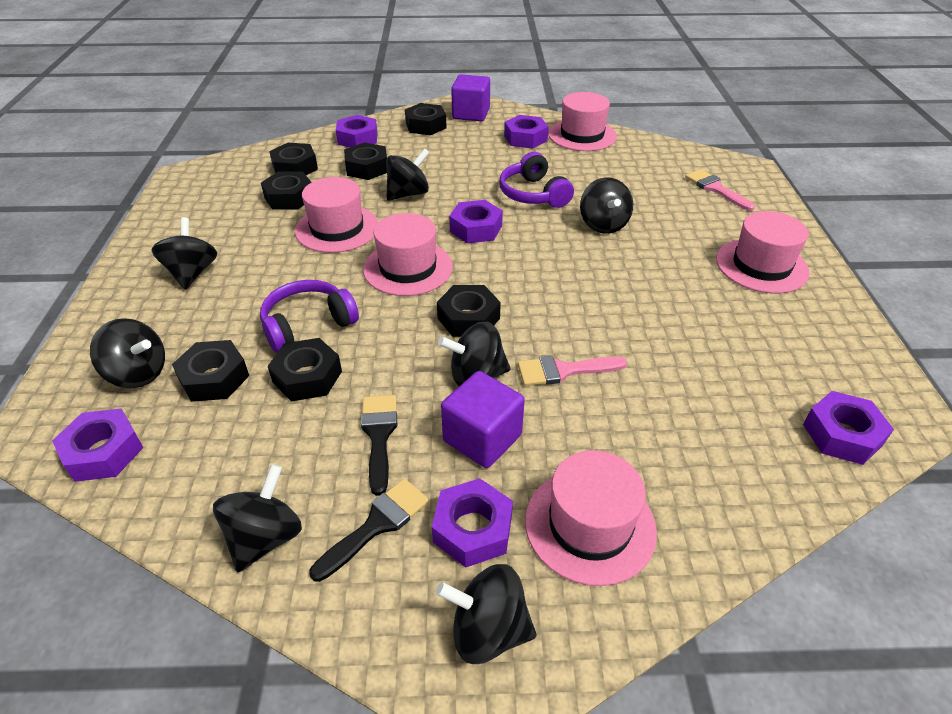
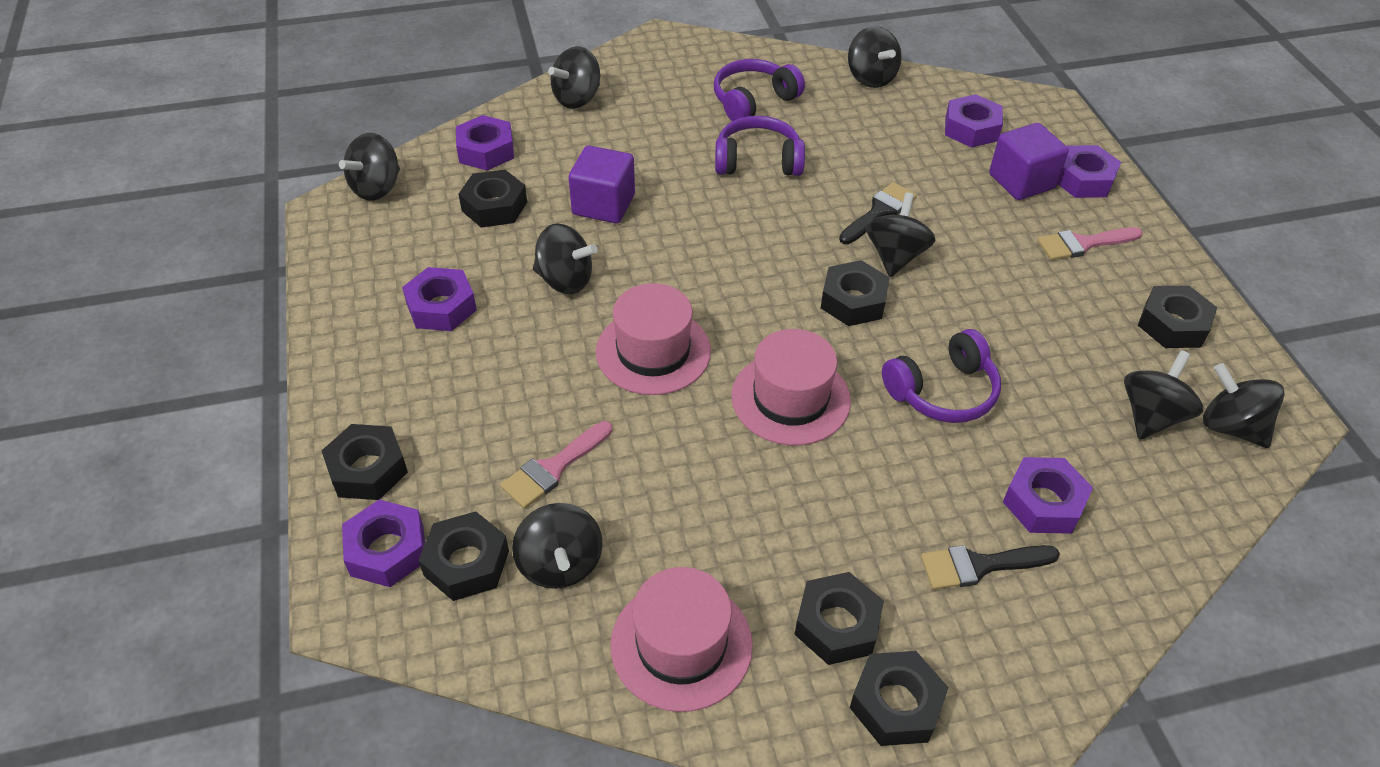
black spinning top: [90,318,165,388] [151,217,217,290] [213,464,302,572] [386,148,429,201] [436,564,537,664] [438,322,511,386] [580,177,633,234] = 7 -> [339,133,400,201] [512,503,603,589] [533,224,598,294] [548,46,600,109] [848,26,902,88] [866,192,936,277] [1124,350,1203,440] [1203,363,1285,448] = 8
pink hat: [295,177,378,253] [363,213,453,296] [525,450,657,586] [548,92,617,151] [716,211,810,293] = 5 -> [596,283,711,395] [611,567,753,712] [731,329,851,445] = 3
purple headphones: [260,280,359,353] [499,152,574,208] = 2 -> [714,59,805,121] [715,116,805,176] [882,329,1001,423] = 3

